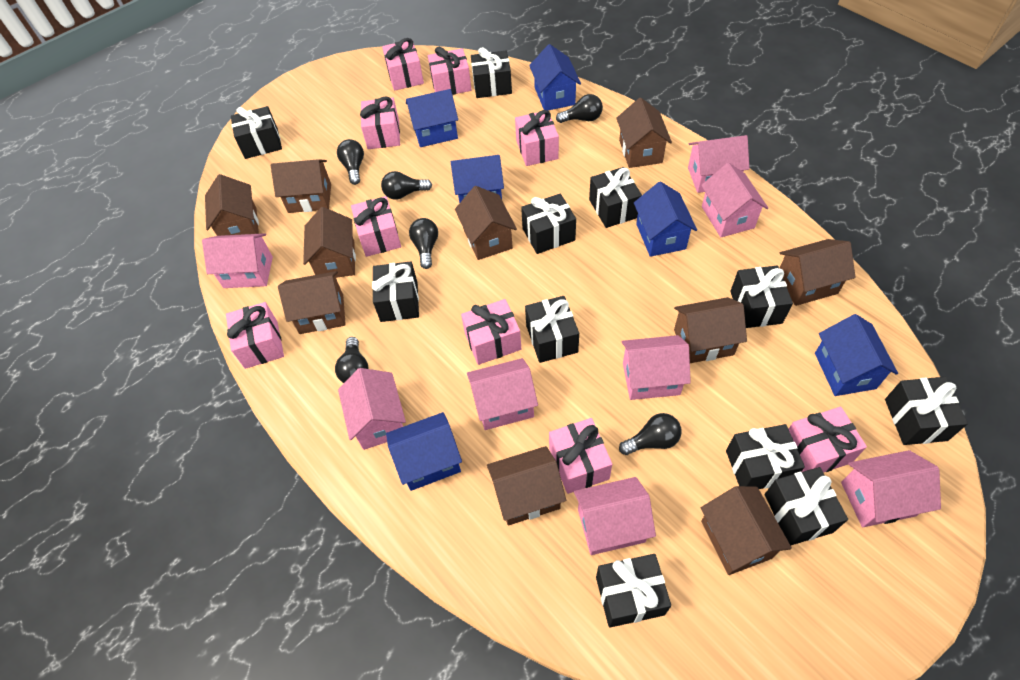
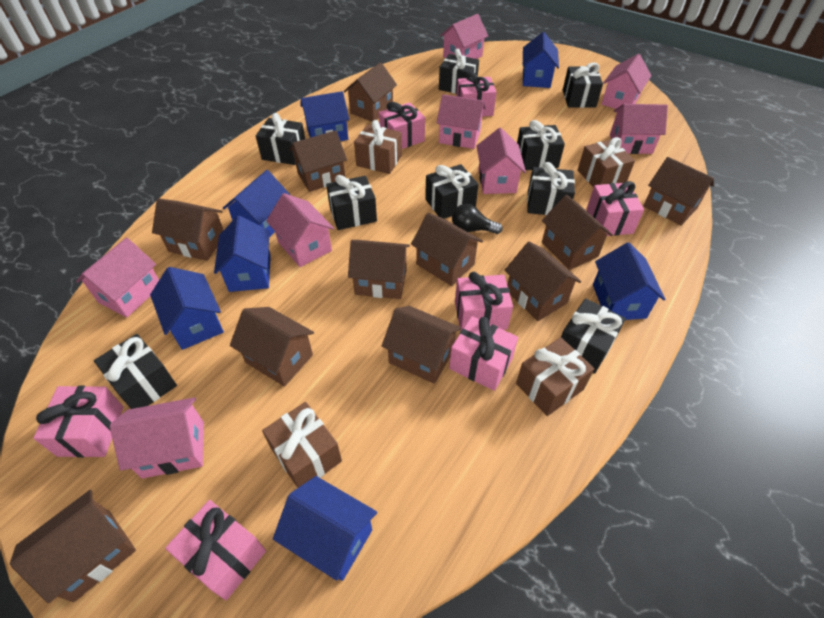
black gift: [231,106,282,159] [372,262,419,322] [471,47,512,98] [521,193,576,254] [525,296,579,363] [589,167,642,228] [596,554,671,628] [726,424,805,489] [730,266,793,328] [765,467,848,545] [885,377,968,445] = 11 -> [94,334,177,409] [256,113,305,165] [326,175,377,230] [425,164,479,219] [439,49,479,94] [517,120,565,170] [527,162,575,215] [561,298,626,374] [563,63,603,108] = 9
black light bulb: [335,337,369,383] [337,139,364,185] [381,171,432,200] [409,218,438,269] [556,94,603,123] [619,413,682,455] = 6 -> [452,204,503,234] = 1
blue house: [386,412,462,491] [406,89,458,147] [451,155,504,203] [529,44,581,110] [634,181,697,257] [815,314,898,396] = 6 -> [150,267,224,350] [214,215,271,292] [223,170,290,237] [273,476,377,581] [300,91,349,141] [523,32,559,88] [593,242,665,320] = 7
brown gift: none = 0 -> [262,402,342,488] [354,120,402,174] [516,337,594,416] [578,137,635,188] = 4
brown house: [205,174,259,236] [270,159,331,213] [278,271,346,334] [303,207,356,278] [455,186,517,260] [487,446,566,526] [616,98,672,168] [674,297,747,363] [701,486,792,575] [779,239,855,306] = 10 -> [10,490,136,603] [152,198,223,261] [230,307,314,387] [289,130,347,192] [344,62,397,122] [348,240,410,299] [382,306,461,384] [411,213,483,286] [505,242,581,321] [542,195,613,270] [644,157,714,225] = 11
pink gift: [226,302,284,369] [351,196,401,257] [360,97,400,149] [382,38,424,91] [428,47,471,95] [461,299,521,365] [515,110,559,166] [549,418,612,494] [789,407,867,473] = 9 -> [33,385,124,458] [165,500,266,600] [379,102,425,149] [449,316,518,391] [455,272,513,331] [456,71,497,117] [587,181,644,236] = 7

